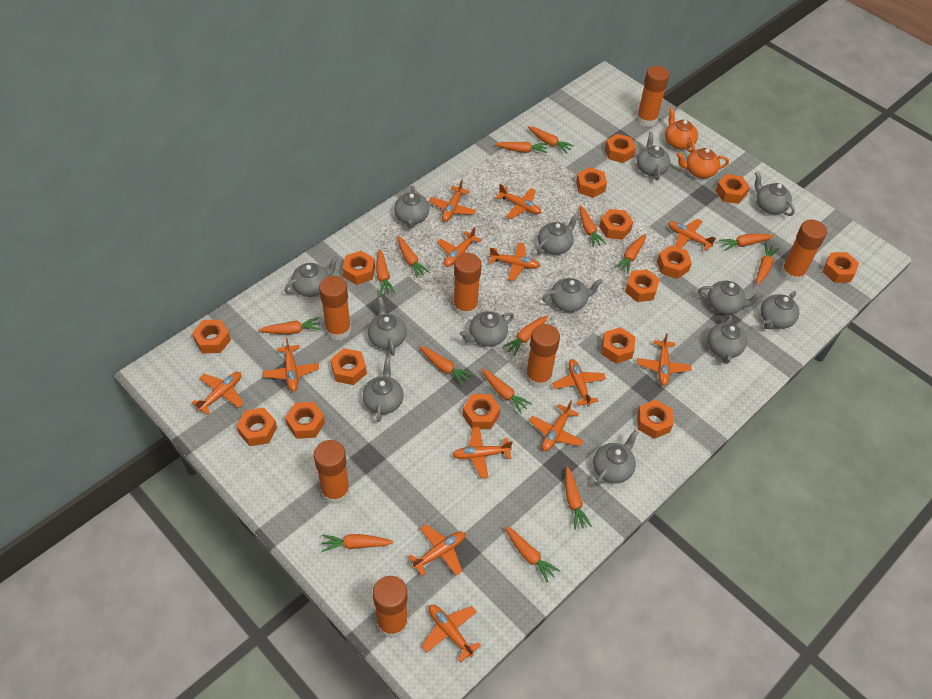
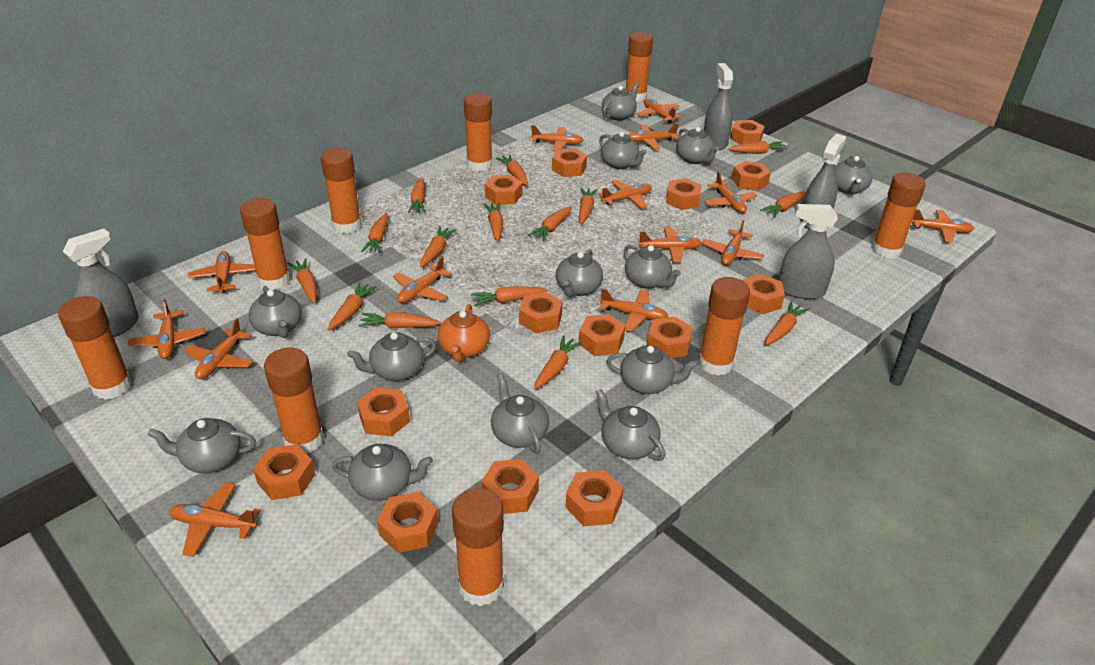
grey spray bottle: none = 0 -> [63,229,139,337] [704,63,733,150] [779,204,838,299] [800,134,846,229] = 4
orange glue stick: [314,440,350,504] [319,276,351,340] [373,576,408,638] [453,253,482,317] [525,324,560,388] [636,66,669,127] [781,220,827,283] = 7 -> [58,296,132,400] [240,198,290,290] [264,348,324,453] [321,148,362,234] [452,488,504,606] [464,93,492,171] [625,32,653,102] [698,277,750,376] [871,173,926,259] = 9
orange nut: [192,320,231,354] [236,408,277,446] [285,402,325,439] [331,348,367,385] [342,251,375,285] [462,394,500,429] [576,167,607,198] [599,209,633,240] [601,327,635,364] [605,134,636,163] [625,269,660,302] [637,400,673,439] [657,245,692,279] [715,174,750,204] [823,252,859,283] = 15 -> [253,444,315,500] [357,387,410,437] [377,492,438,553] [482,459,539,514] [485,175,522,205] [519,292,563,333] [552,148,587,177] [565,470,624,526] [579,314,626,356] [647,316,693,358] [666,178,702,210] [730,120,765,145] [732,161,771,191] [743,274,785,314] = 14
orange plane: [192,372,244,415] [263,338,319,392] [408,524,465,576] [421,605,481,662] [429,180,476,222] [437,227,482,267] [453,427,513,479] [489,242,540,281] [496,184,541,219] [529,401,583,451] [552,359,606,406] [637,333,691,386] [668,218,716,251] = 13 -> [128,299,205,359] [169,483,261,557] [184,318,253,379] [188,251,256,293] [393,256,452,303] [531,125,584,152] [598,180,652,209] [599,289,668,332] [628,124,679,149] [637,99,681,123] [638,227,701,262] [702,220,764,265] [704,172,758,213] [911,209,974,243] = 14
orange teapot: [665,107,698,153] [676,148,729,178] = 2 -> [438,304,490,362] = 1

